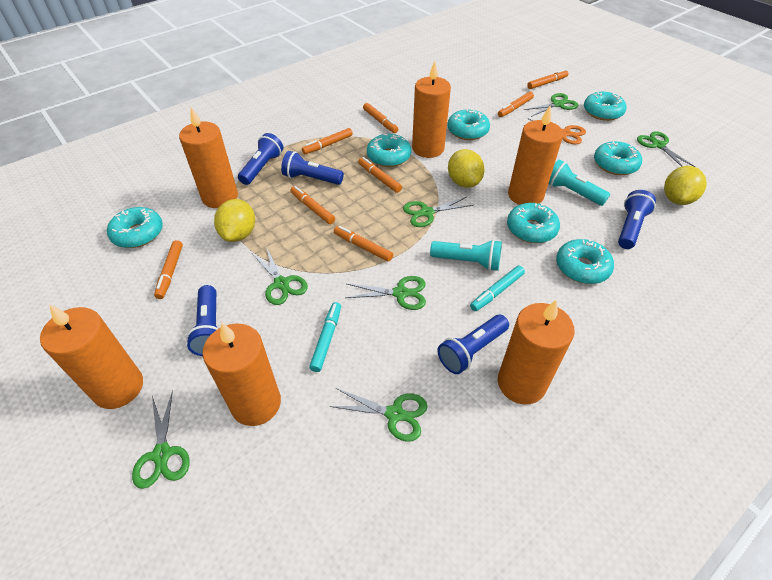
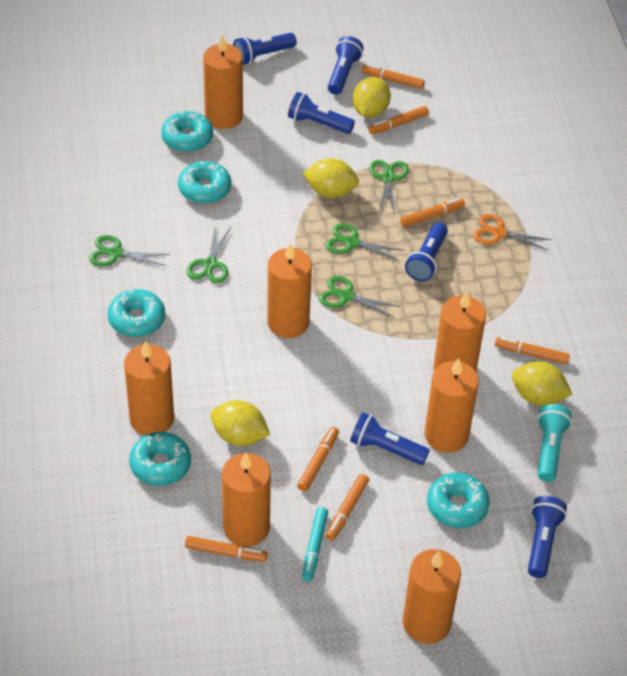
blue flashlight: [186,285,219,356] [238,133,283,185] [281,151,344,185] [437,315,509,374] [618,190,656,249] = 5 -> [233,33,297,65] [288,92,355,134] [328,36,364,95] [350,412,430,465] [405,222,448,281] [528,496,567,578] = 6
green scissors: [132,390,190,489] [253,249,308,305] [329,388,427,442] [345,276,426,310] [403,197,474,227] [524,93,578,117] [637,131,695,167] = 7 -> [89,235,170,267] [186,227,231,284] [319,276,401,318] [325,223,405,261] [369,160,409,214] = 5
orange candle: [40,304,143,409] [179,107,238,208] [203,323,281,426] [412,61,451,158] [498,299,575,404] [508,106,563,205] = 6 -> [124,341,174,435] [203,35,243,129] [222,453,271,547] [267,243,312,338] [403,549,461,644] [425,358,479,453] [433,292,486,371] = 7
orange marker: [154,240,183,299] [290,186,335,224] [302,128,353,154] [334,226,393,262] [358,157,402,193] [363,103,398,133] [498,92,534,117] [527,69,568,89] = 8 -> [185,536,268,562] [297,427,339,492] [326,474,369,541] [361,64,425,89] [368,106,429,134] [400,198,465,227] [495,337,570,364] = 7
turquoise donut: [107,207,163,248] [367,134,411,167] [447,109,490,140] [507,203,560,243] [556,239,614,284] [584,92,627,121] [594,141,642,175] = 7 -> [108,289,165,337] [129,432,191,486] [161,111,213,152] [178,161,231,204] [427,473,490,528] = 5
turquoise flashlight: [430,239,502,271] [549,160,610,206] = 2 -> [537,404,572,482] = 1
turquoise marker: [309,302,341,372] [470,266,525,311] = 2 -> [302,507,328,581] = 1
yellow lemon: [214,199,255,242] [448,149,485,188] [664,166,707,205] = 3 -> [210,400,270,446] [303,158,359,198] [353,77,391,118] [512,361,573,406] = 4

